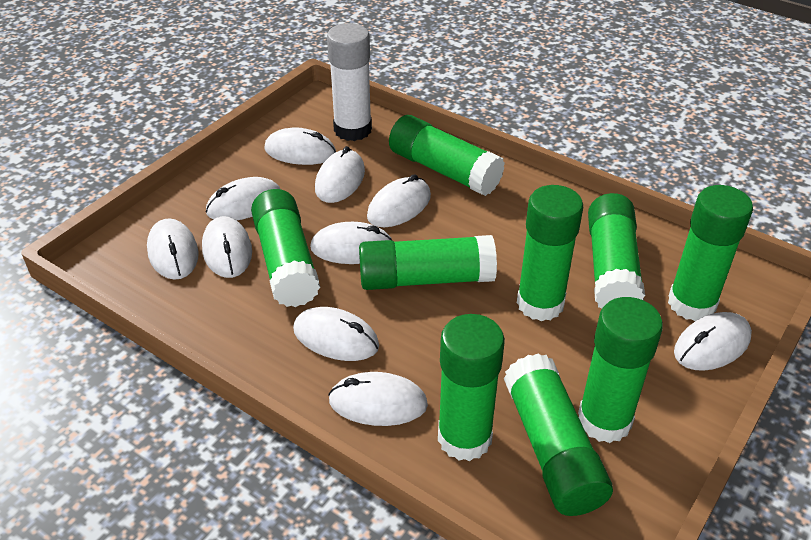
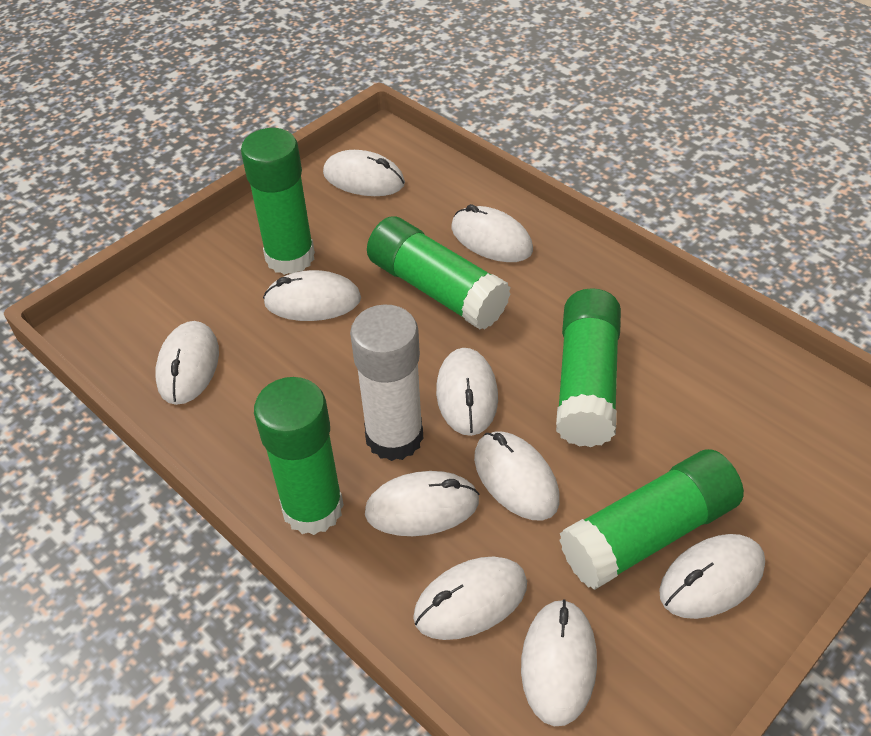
green glue stick: [251,189,320,307] [359,235,497,290] [389,115,505,196] [438,314,505,461] [504,354,613,516] [517,185,583,321] [578,297,663,443] [588,193,645,308] [668,185,753,321] = 9 -> [241,128,315,275] [254,377,344,535] [367,216,510,330] [556,288,621,447] [559,449,744,590] = 5

